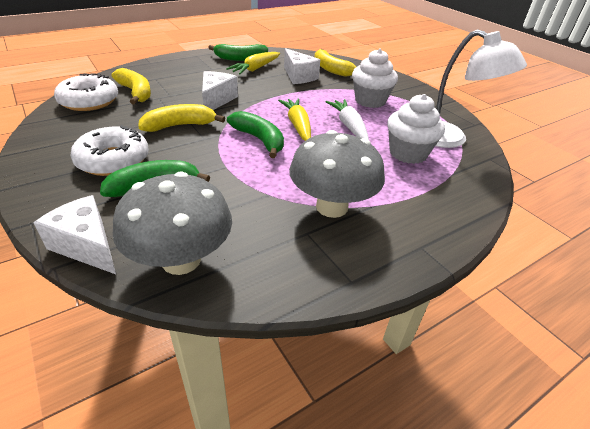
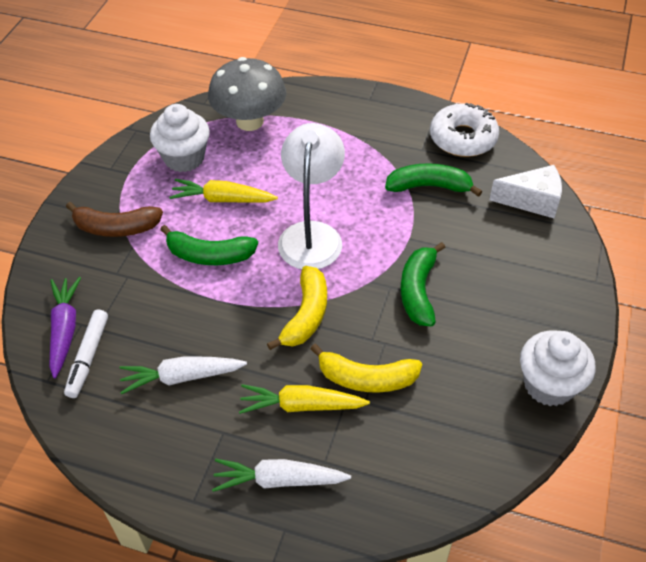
brown banana: none = 0 -> [66,202,163,237] = 1
grey mushroom: [113,172,232,275] [289,130,385,218] = 2 -> [208,57,286,131] = 1
purple carrot: none = 0 -> [49,277,81,378] = 1
white carrot: [326,99,369,140] = 1 -> [119,356,247,394] [212,458,351,492] = 2
white cheese: [33,195,116,274] [202,71,238,110] [284,48,320,84] = 3 -> [489,165,562,218] = 1
white donut: [54,73,118,111] [70,125,149,176] = 2 -> [430,102,499,157] = 1
white marker: none = 0 -> [64,310,108,398] = 1
yellow banana: [111,68,151,105] [138,104,225,132] [315,49,356,77] = 3 -> [267,266,327,350] [310,344,422,393] = 2

